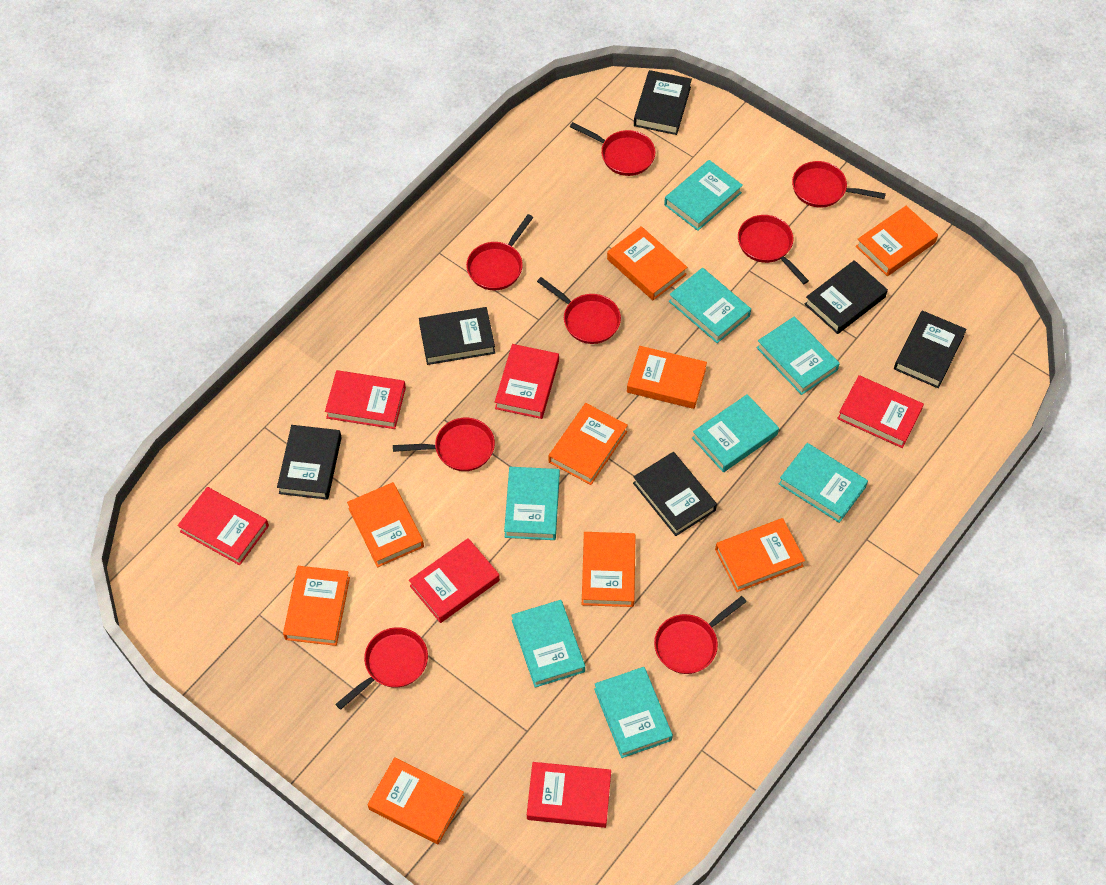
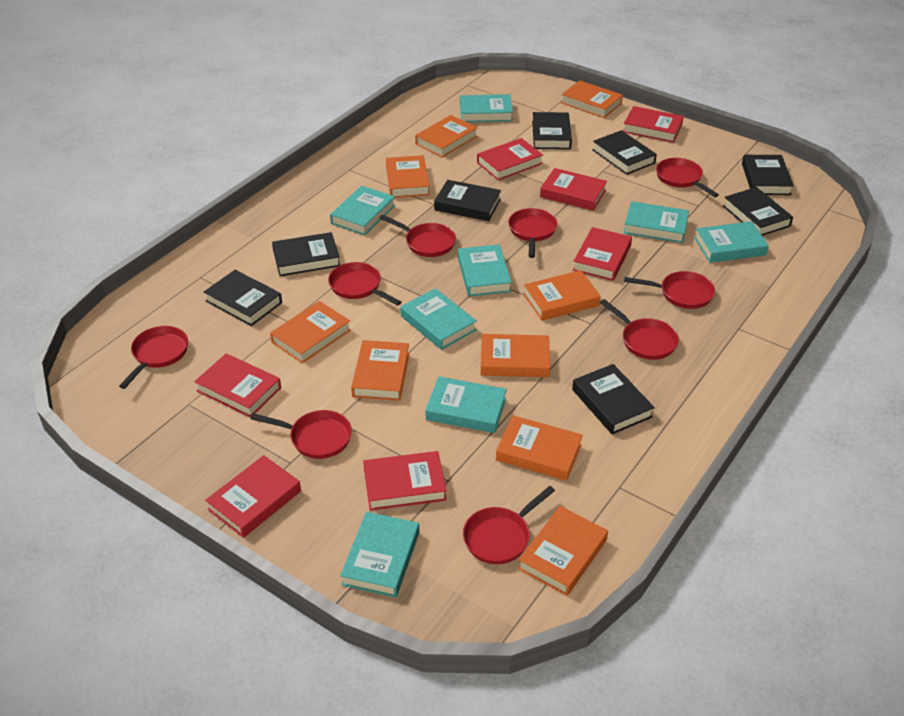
black book: [277,425,342,500] [419,307,495,365] [633,452,717,536] [634,70,692,135] [805,260,888,334] [894,310,967,388] = 6 -> [204,270,282,326] [272,232,340,276] [434,180,501,221] [532,112,572,149] [572,364,655,434] [592,130,657,175] [723,187,793,236] [742,155,794,195] = 8
red book: [177,487,269,565] [325,370,406,429] [409,538,500,623] [495,344,559,419] [527,762,611,828] [837,375,924,448] = 6 -> [194,354,281,418] [205,455,301,538] [363,451,447,511] [477,138,543,180] [540,168,607,211] [573,227,632,281] [623,106,684,143] = 7
red pan: [336,627,428,710] [393,418,495,471] [466,214,534,291] [537,277,621,344] [570,122,655,176] [654,596,747,674] [738,215,809,284] [792,161,886,208] = 8 -> [119,326,188,389] [250,410,352,459] [328,262,402,306] [380,215,456,257] [463,486,555,564] [508,208,558,258] [600,299,679,360] [624,271,715,309] [656,158,719,197] = 9

